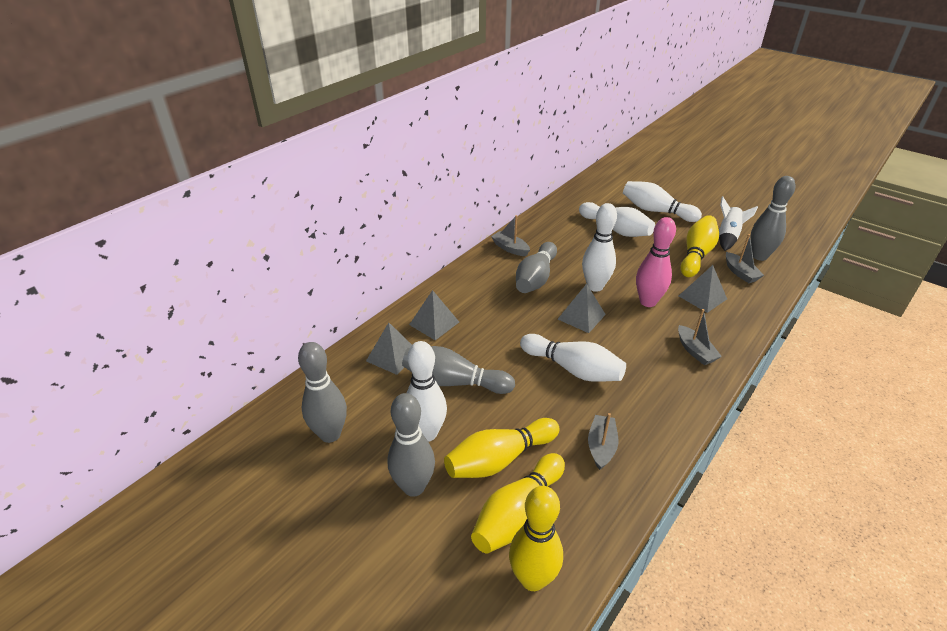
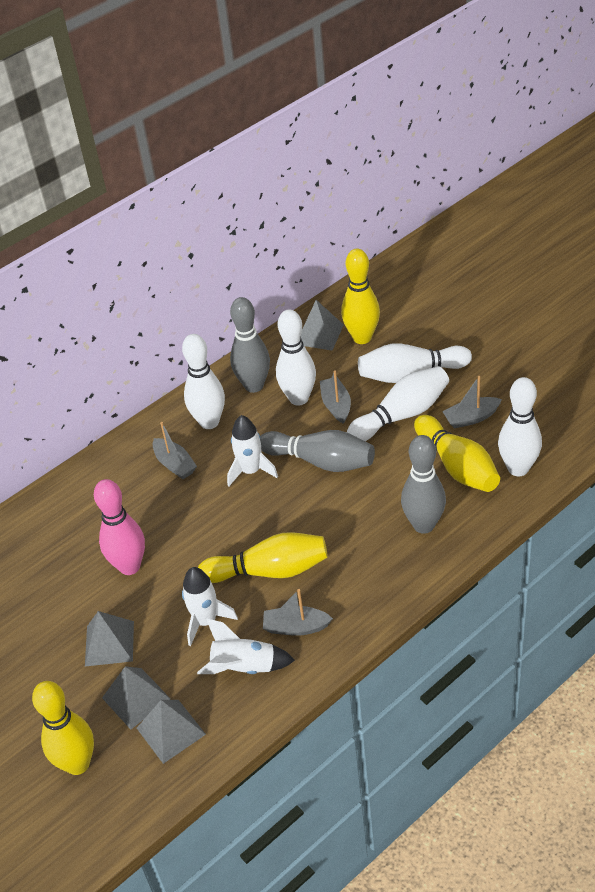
grey bowling pin: [298,342,347,443] [388,393,435,497] [402,346,515,394] [516,242,557,293] [751,176,795,261] = 5 -> [230,297,270,393] [260,430,375,472] [401,435,446,534] = 3
white rocket: [719,196,758,251] = 1 -> [182,567,238,646] [197,618,295,674] [227,415,278,487] = 3

